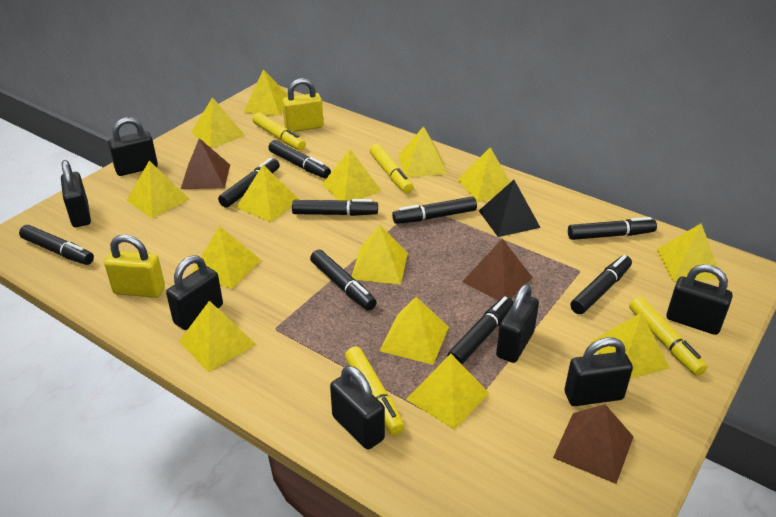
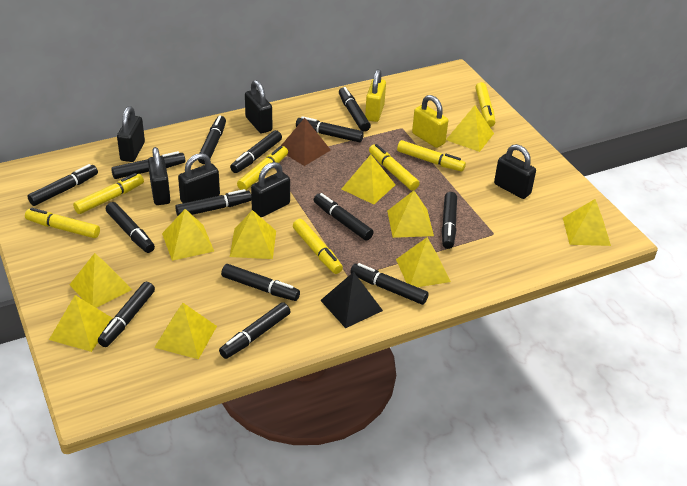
black marker: [19,225,94,265] [218,158,280,208] [269,140,331,178] [292,199,378,216] [310,249,377,310] [392,197,477,224] [447,296,513,364] [568,217,657,240] [570,255,632,314] = 9 -> [28,164,98,206] [98,282,155,347] [106,202,155,253] [111,151,185,179] [175,189,251,216] [198,115,226,164] [219,302,290,359] [221,264,300,301] [230,130,282,173] [296,116,364,142] [314,193,374,240] [339,87,371,132] [350,263,429,305] [442,192,457,249] = 14
black padlock: [61,160,91,227] [108,117,158,176] [166,255,223,330] [330,365,385,449] [496,284,539,363] [565,337,633,406] [666,264,733,335] = 7 -> [117,106,145,162] [148,147,170,205] [178,153,220,203] [245,80,272,133] [251,162,290,217] [494,144,536,199] = 6
brown pyramid: [181,138,230,189] [462,239,533,301] [553,404,634,484] = 3 -> [281,118,331,166] = 1
yellow marker: [253,113,306,151] [345,347,405,435] [370,144,413,193] [629,297,707,376] = 4 -> [25,208,100,238] [73,173,144,214] [237,146,288,190] [293,219,343,274] [369,144,419,191] [397,140,466,172] [475,82,495,127] = 7
yellow pyramid: [126,161,189,218] [179,301,256,372] [191,97,246,148] [191,226,261,289] [236,165,299,222] [244,69,288,116] [322,149,382,201] [352,225,408,285] [380,297,449,365] [398,126,447,177] [406,354,489,430] [457,147,510,202] [591,312,670,379] [656,224,718,281] = 14 -> [49,295,113,352] [69,253,132,308] [154,303,217,359] [162,209,214,261] [230,210,276,259] [342,155,395,205] [387,191,434,238] [396,237,451,287] [446,105,494,152] [563,199,611,246] = 10

